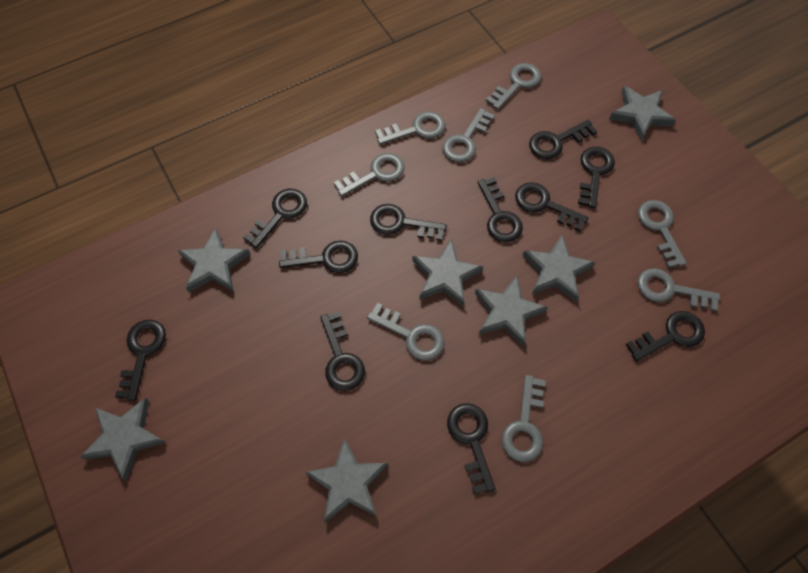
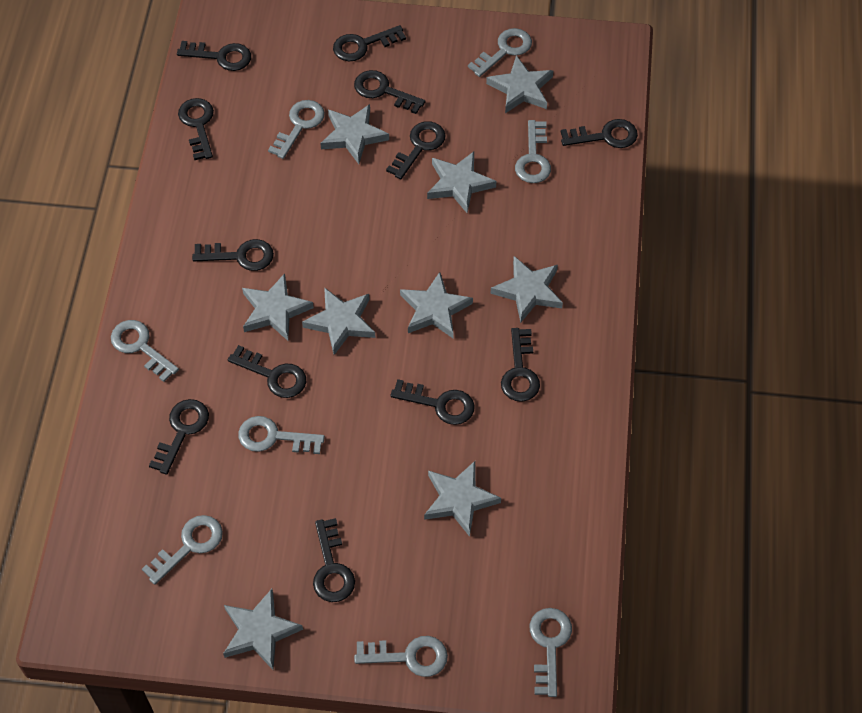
black key: [115,320,166,401] [243,189,307,249] [279,241,358,273] [320,311,365,391] [370,204,447,241] [447,403,495,494] [478,177,523,242] [515,182,589,232] [529,120,597,159] [578,147,615,209] [626,311,705,361] = 11 -> [149,399,209,475] [177,41,251,71] [178,98,214,160] [192,239,274,271] [228,345,306,398] [313,518,355,602] [333,25,406,61] [354,70,426,114] [386,121,446,179] [390,379,475,425] [501,328,540,402] [561,119,638,148] = 12
grey star: [80,398,166,480] [177,228,251,292] [305,438,388,522] [412,239,483,307] [475,276,548,347] [522,235,595,302] [609,86,676,140] = 7 -> [223,589,303,670] [242,273,314,341] [302,287,375,355] [320,104,389,164] [400,272,473,338] [424,461,501,537] [427,151,496,213] [486,55,554,113] [490,256,563,323] = 9

